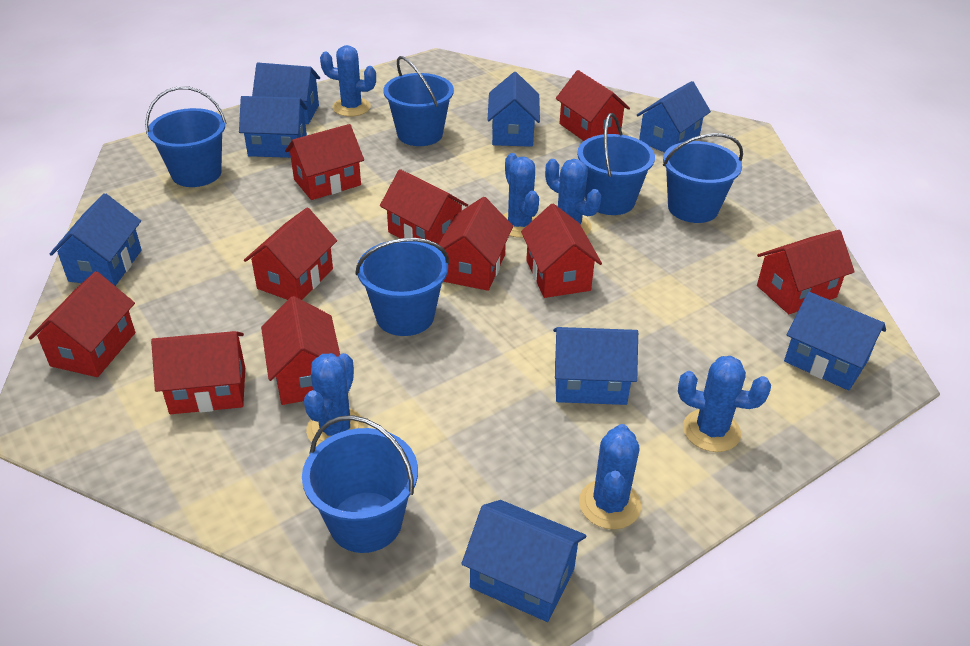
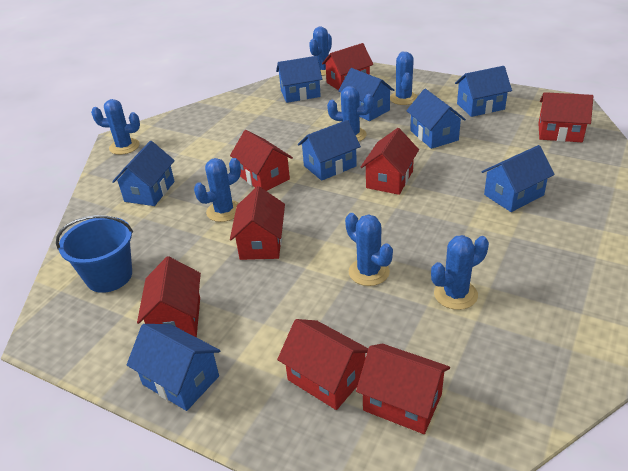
blue bucket: [145,86,227,187] [302,415,418,553] [355,238,449,336] [384,56,454,146] [577,113,655,215] [663,133,743,223] = 6 -> [56,215,133,293] = 1
blue cactus: [304,353,365,446] [320,45,376,117] [503,153,539,238] [545,159,601,236] [579,424,641,529] [678,356,771,452] = 6 -> [91,99,140,155] [194,158,241,222] [309,27,332,76] [327,86,373,141] [345,213,393,286] [390,51,418,105] [431,235,489,310] = 7
red house: [29,271,135,377] [151,331,245,414] [244,208,337,300] [261,296,340,405] [285,124,364,200] [380,169,468,247] [439,197,513,291] [521,204,602,298] [556,70,630,141] [757,230,855,314] = 10 -> [137,256,201,337] [230,130,293,191] [230,186,285,260] [277,319,368,410] [322,43,373,90] [356,344,450,434] [361,128,419,195] [538,92,594,142] = 8

